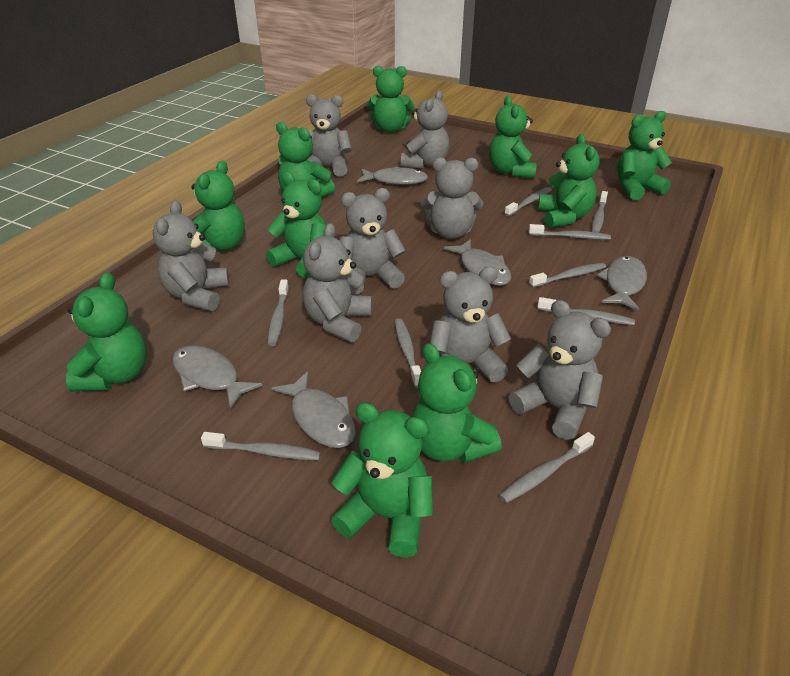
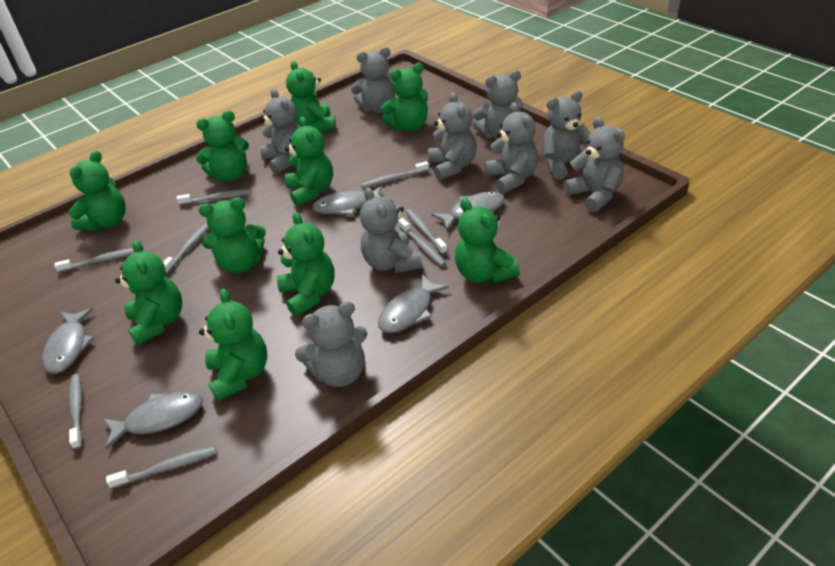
grey teddy bear: [153,200,229,311] [303,223,372,342] [306,94,352,177] [339,188,406,294] [401,91,450,169] [420,157,483,239] [430,267,511,383] [509,300,611,440] = 8 -> [259,89,300,174] [295,301,367,387] [351,47,395,113] [360,187,422,273] [428,92,477,180] [473,70,523,139] [485,102,538,194] [542,91,591,180] [563,117,625,212] = 9
grey toothbrush: [201,432,321,460] [268,279,289,346] [394,318,421,388] [499,432,595,503] [504,187,552,216] [529,224,611,240] [529,263,606,288] [537,297,635,325] [592,191,608,233] = 9 -> [54,248,135,273] [69,374,82,450] [106,446,216,489] [163,222,209,274] [176,189,250,205] [360,161,429,188] [398,217,446,267] [406,209,447,254] = 8

